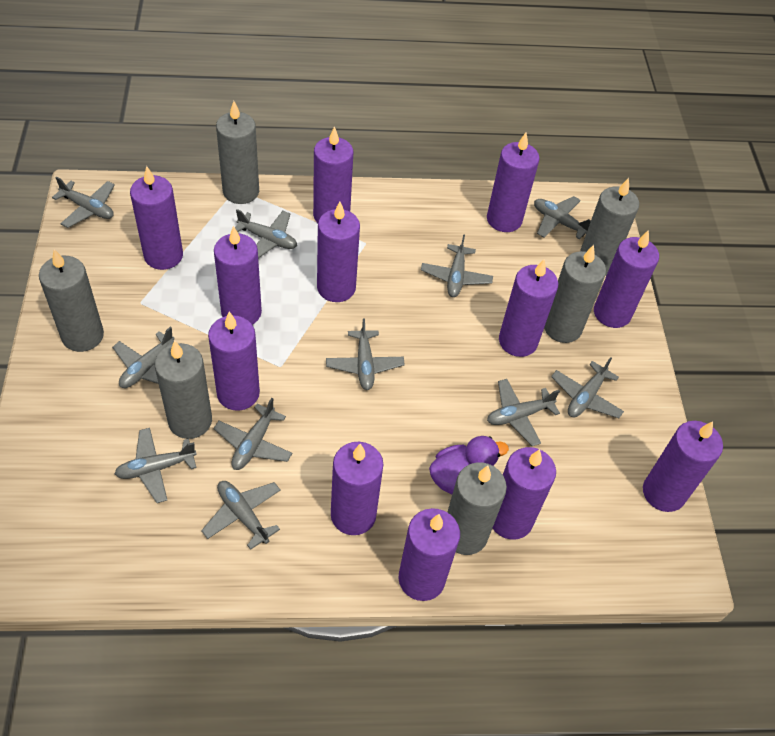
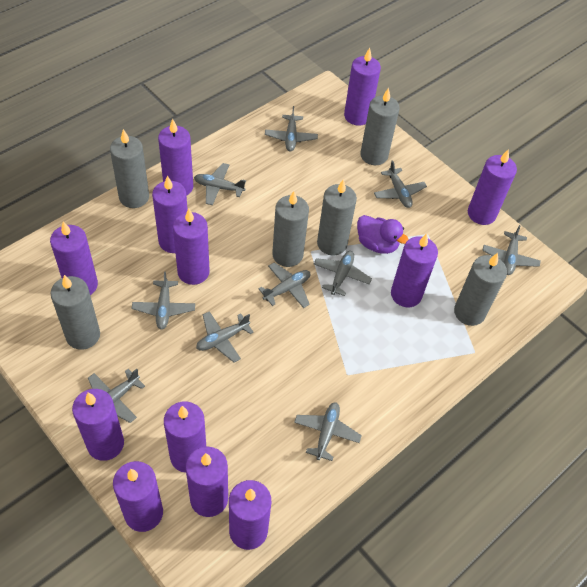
grey plane: [52,177,115,228] [112,327,175,388] [114,428,197,503] [201,481,281,550] [213,398,292,470] [235,209,297,258] [326,319,405,390] [421,234,493,297] [487,379,560,446] [534,196,591,239] [551,357,624,418] = 11 -> [88,369,145,423] [132,271,195,330] [194,163,246,205] [196,311,254,363] [258,263,310,308] [265,106,318,151] [294,402,362,461] [314,251,372,296] [374,160,427,208] [482,225,541,275] = 10

